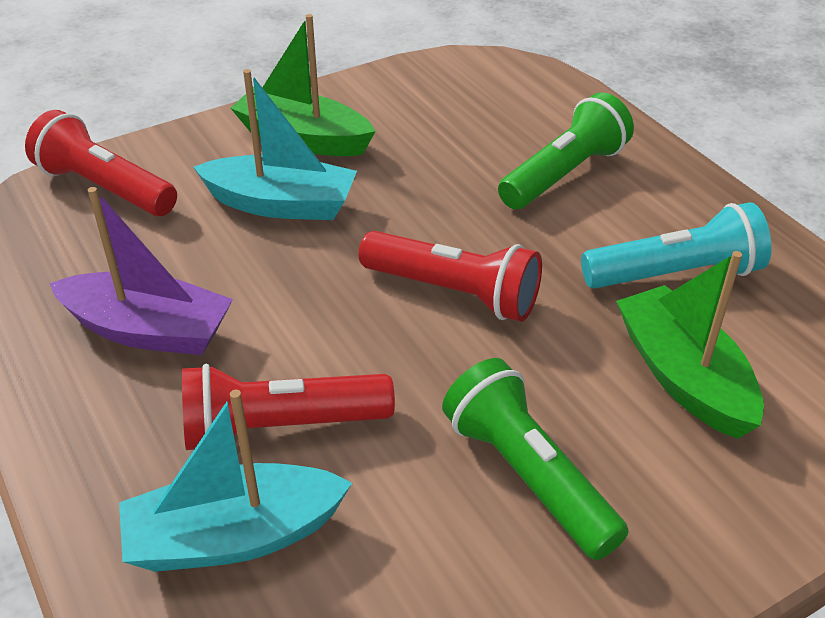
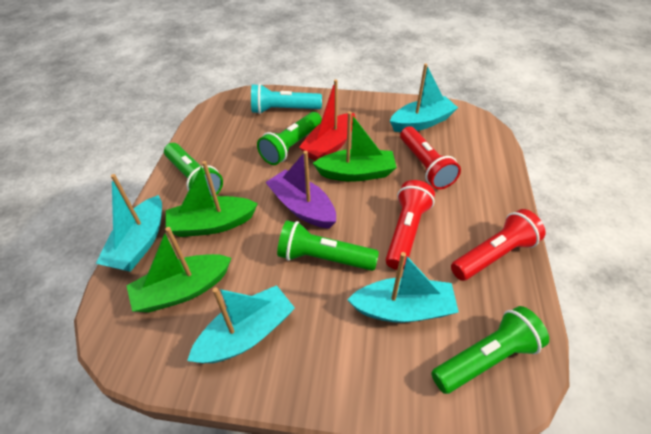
green boat: [231,14,376,156] [616,251,764,439] = 2 -> [127,227,231,312] [166,161,258,237] [313,112,397,182] = 3
green flashlight: [442,358,629,560] [498,92,634,209] = 2 -> [164,143,223,197] [257,112,322,165] [277,220,379,271] [431,306,549,394] = 4
red boat: none = 0 -> [299,79,356,161] = 1
turquoise boat: [119,390,352,572] [193,69,357,220] = 2 -> [96,174,162,272] [187,285,295,363] [347,252,459,323] [390,64,458,132] = 4

